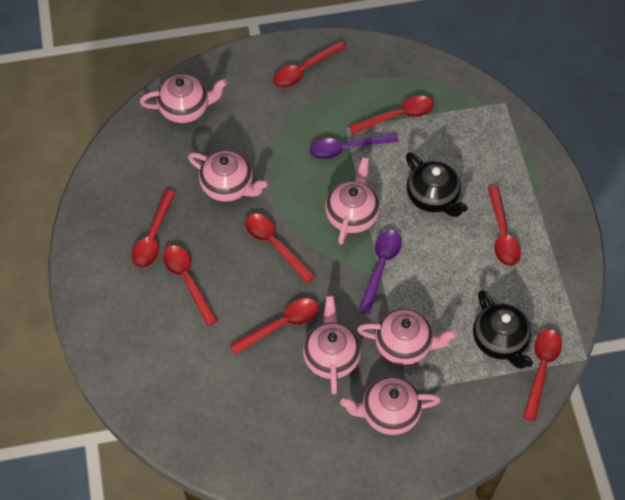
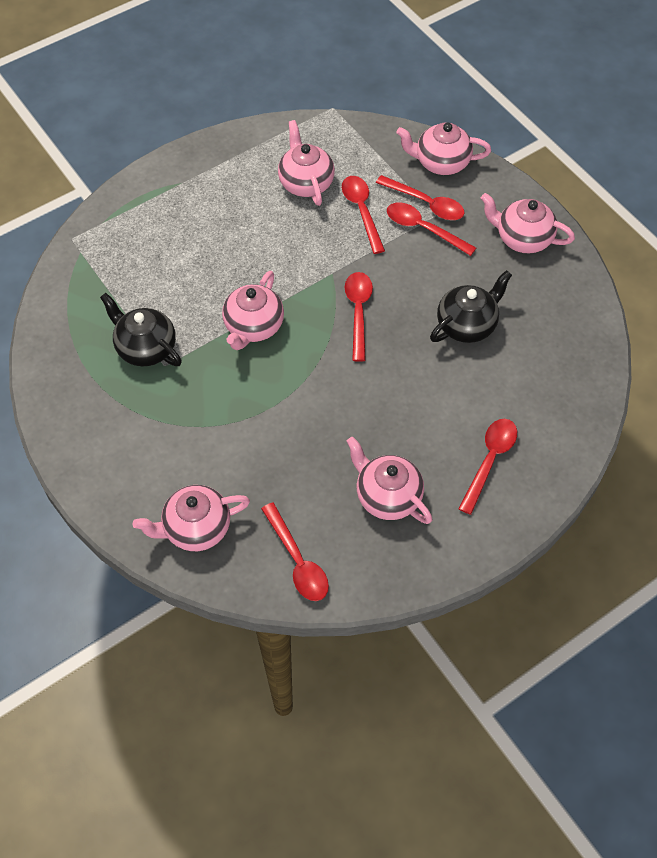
purple spoon: [309,133,399,160] [358,230,402,314] = 2 -> none = 0
red spoon: [132,189,176,268] [163,245,218,326] [229,298,319,355] [245,214,315,283] [273,41,346,88] [349,96,434,134] [488,186,521,266] [523,329,562,421] = 8 -> [261,502,329,601] [342,176,385,254] [345,272,373,362] [376,175,465,220] [387,202,476,256] [458,419,517,515] = 6

